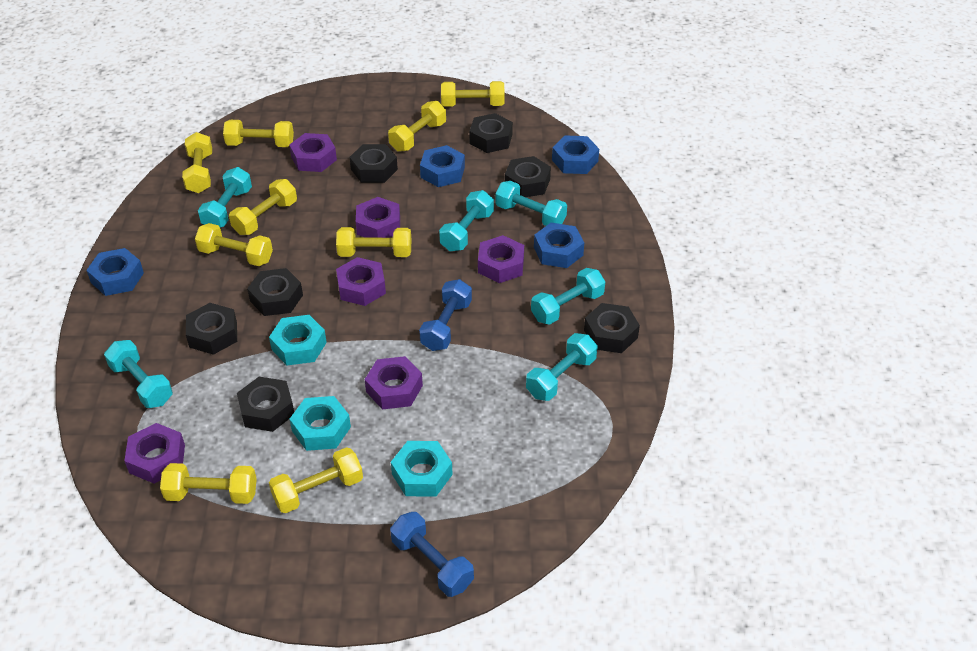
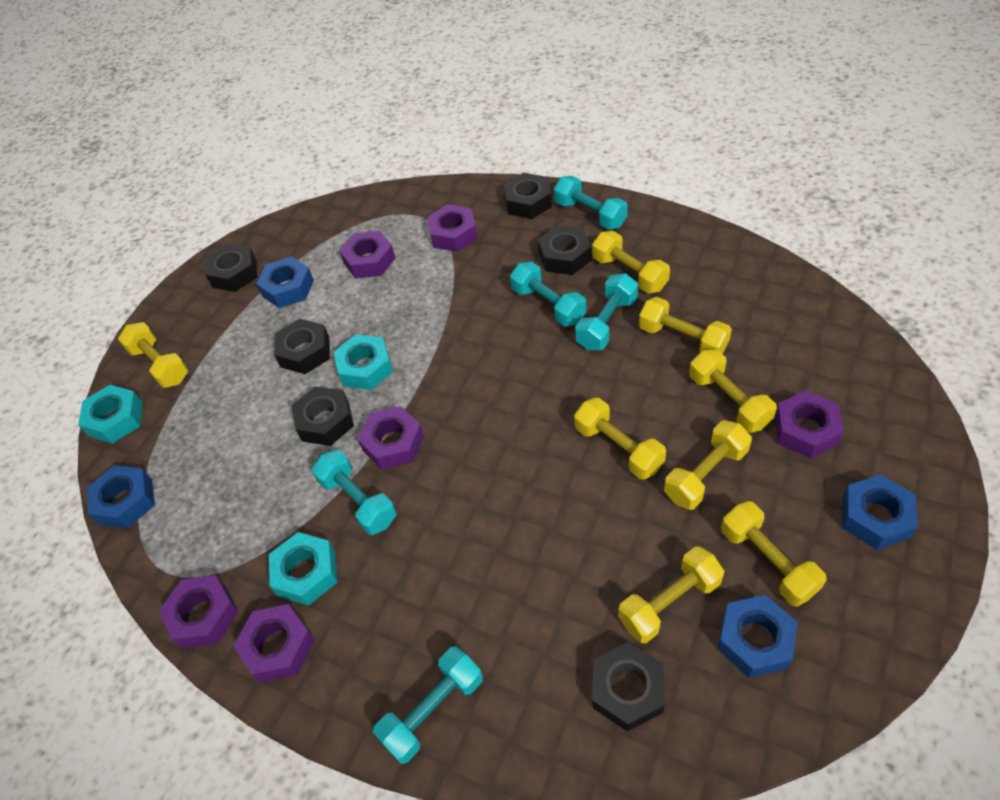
black nut: [186,303,237,355] [237,377,294,432] [247,268,303,316] [350,144,398,183] [469,113,513,153] [505,156,551,197] [584,303,640,353] = 7 -> [205,244,257,292] [274,319,330,374] [292,386,354,446] [503,173,552,219] [538,225,591,275] [592,642,665,732] = 6
blue dumbbell: [390,512,474,597] [419,279,472,351] = 2 -> none = 0
turquoise dumbbell: [104,340,173,408] [198,167,252,228] [439,190,494,251] [495,181,567,226] [526,333,598,401] [531,268,605,325] = 6 -> [312,450,396,535] [373,646,483,764] [510,262,586,327] [554,176,628,230] [575,273,638,350] = 5
yellow dumbbell: [160,463,257,504] [182,132,212,193] [195,223,273,266] [223,120,294,147] [229,179,297,235] [269,447,363,513] [336,227,411,257] [388,101,446,152] [441,81,505,107] = 9 -> [118,322,188,388] [574,398,666,480] [592,231,670,294] [618,546,724,643] [639,297,732,354] [664,420,752,510] [689,349,777,433] [721,501,827,607] = 8

